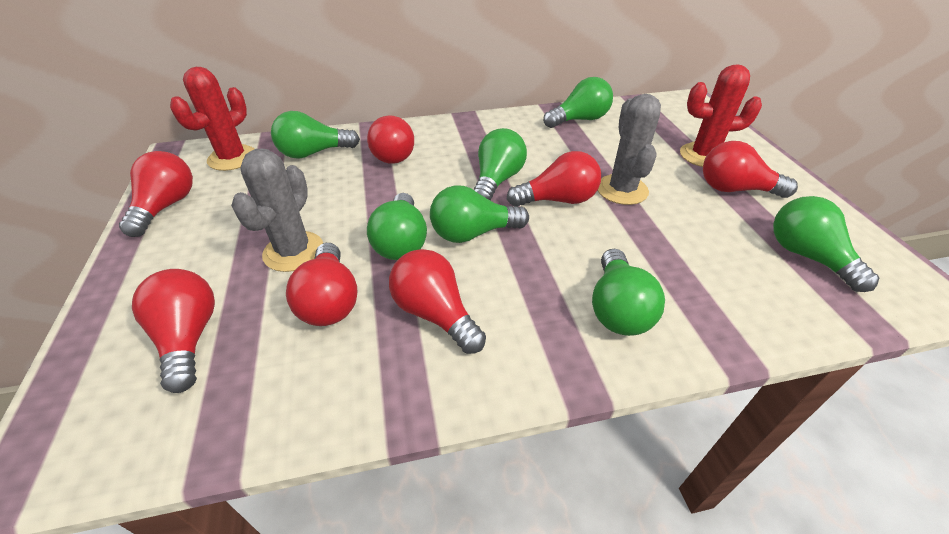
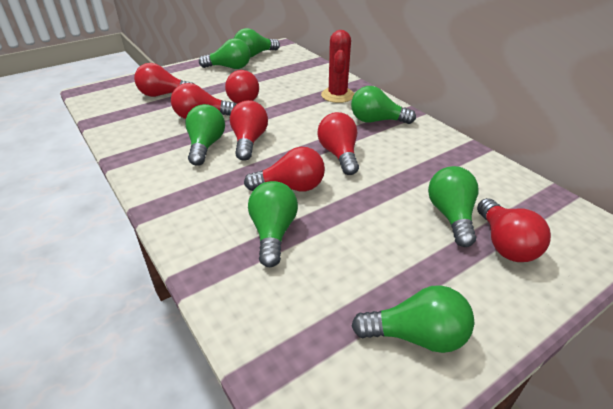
grey cactus: [231,149,323,272] [598,94,661,205] = 2 -> none = 0
red cactus: [170,67,254,171] [680,64,762,167] = 2 -> [321,30,354,103] = 1

